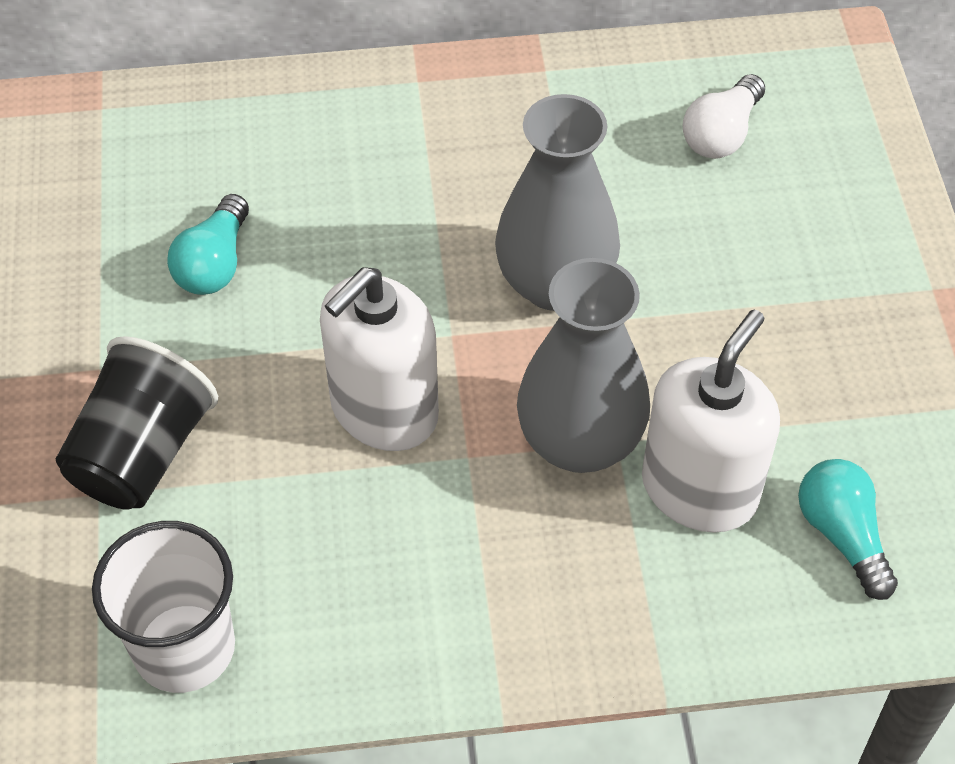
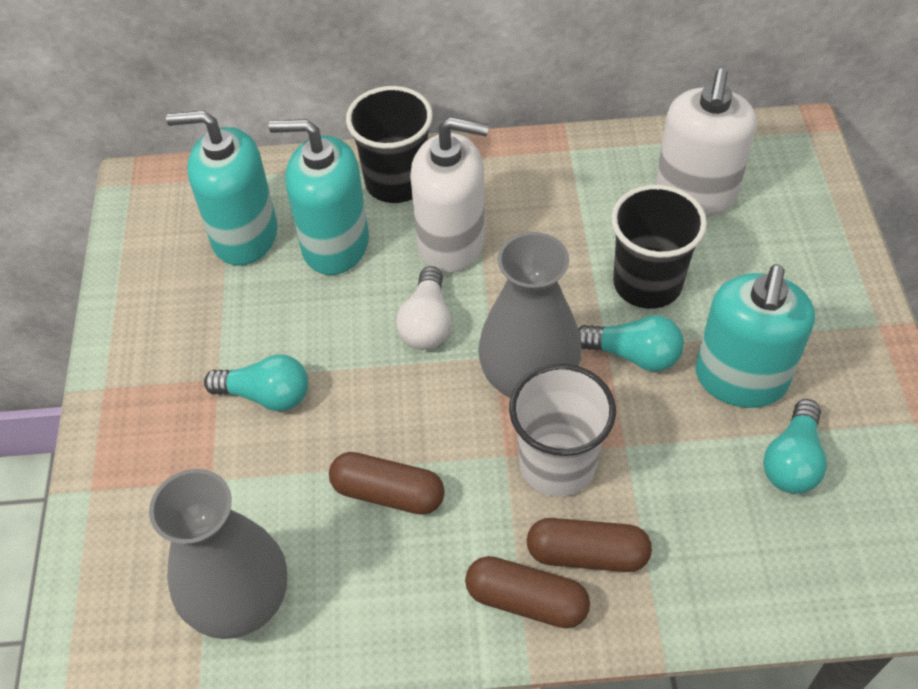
black cup: [56,336,218,510] = 1 -> [346,86,433,203] [611,185,707,309] = 2
brown capsule: none = 0 -> [329,452,445,515] [465,556,590,628] [527,518,652,572] = 3
turquoise light bulb: [167,194,249,295] [798,459,898,600] = 2 -> [204,354,308,411] [578,315,684,372] [763,399,827,494] = 3
turquoise soap dispenser: none = 0 -> [166,110,278,266] [269,119,369,275] [696,264,815,408] = 3

